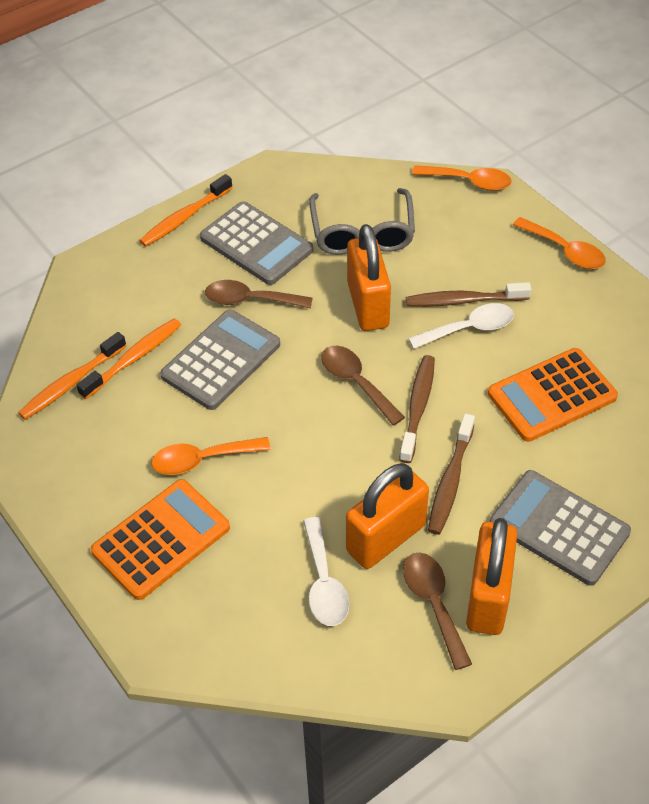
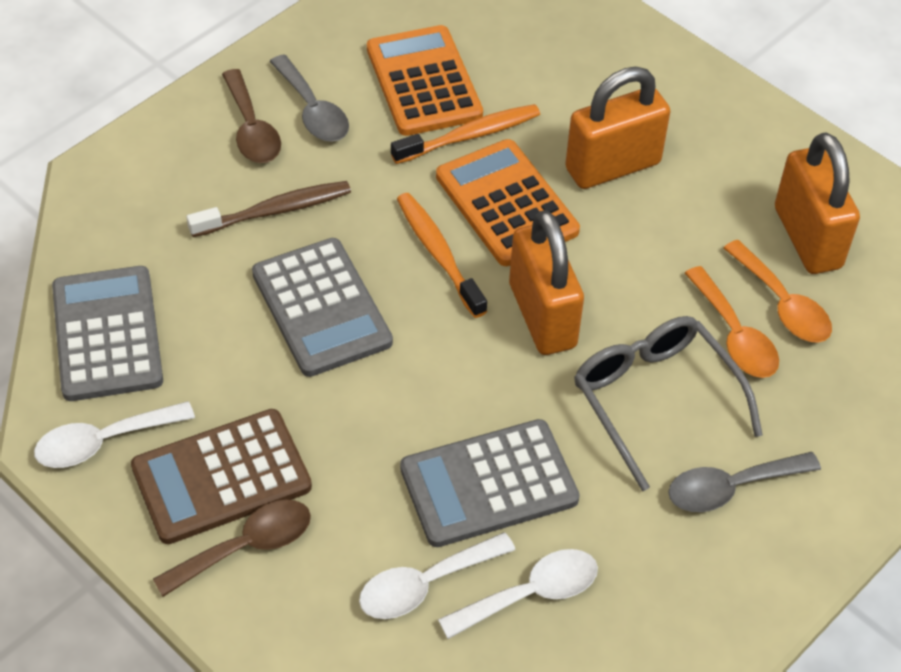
brown calculator: none = 0 -> [131,409,312,544] = 1
brown spoon: [205,280,313,309] [321,346,405,426] [403,553,472,670] = 3 -> [153,500,311,597] [222,69,281,163] = 2
brown toothbrush: [399,355,435,463] [406,282,531,307] [428,413,475,535] = 3 -> [186,181,351,237] = 1
grey spoon: none = 0 -> [269,54,349,142] [668,452,821,512] = 2
orange spoon: [151,437,271,475] [412,165,512,191] [513,217,606,269] = 3 -> [685,266,779,378] [723,240,832,343] = 2
orange toothbrush: [18,332,126,420] [76,318,181,399] [139,174,233,247] = 3 -> [391,104,540,164] [397,193,487,318] = 2
white spoon: [303,517,349,626] [408,303,514,349] = 2 -> [34,401,195,468] [359,532,515,619] [438,549,598,639] = 3

